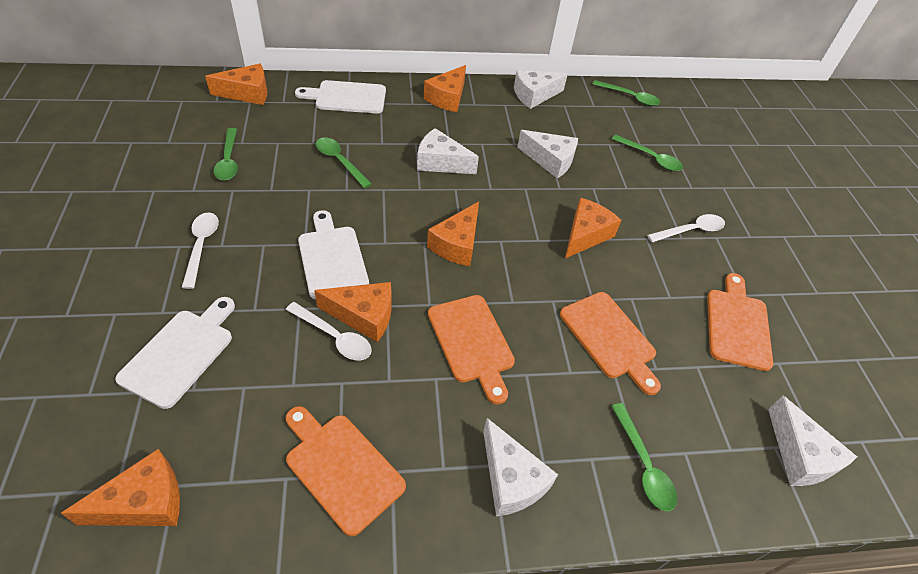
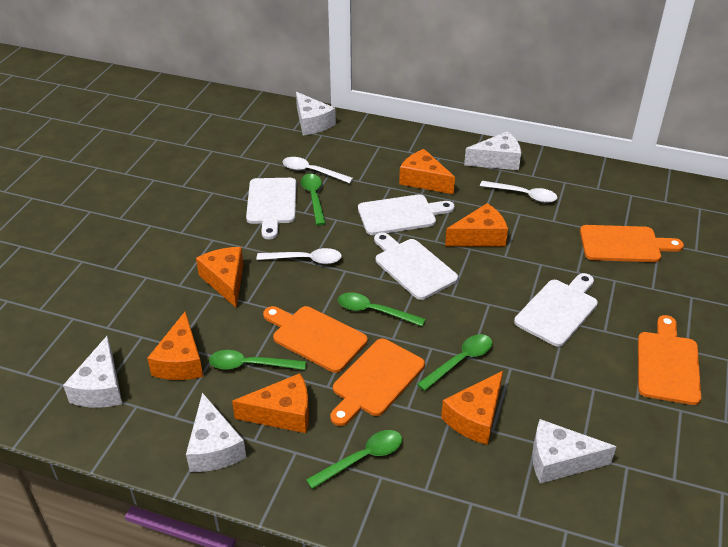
white cutting board: [115,297,235,409] [295,80,386,113] [298,210,369,299] = 3 -> [246,178,296,239] [358,194,455,235] [374,232,458,300] [514,273,598,347] = 4

